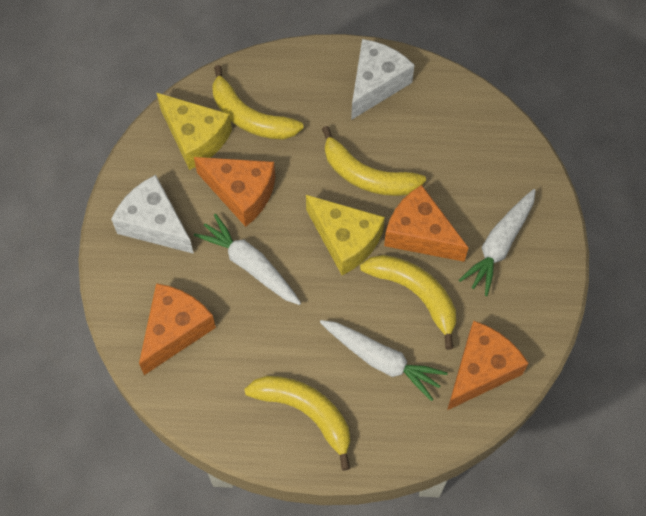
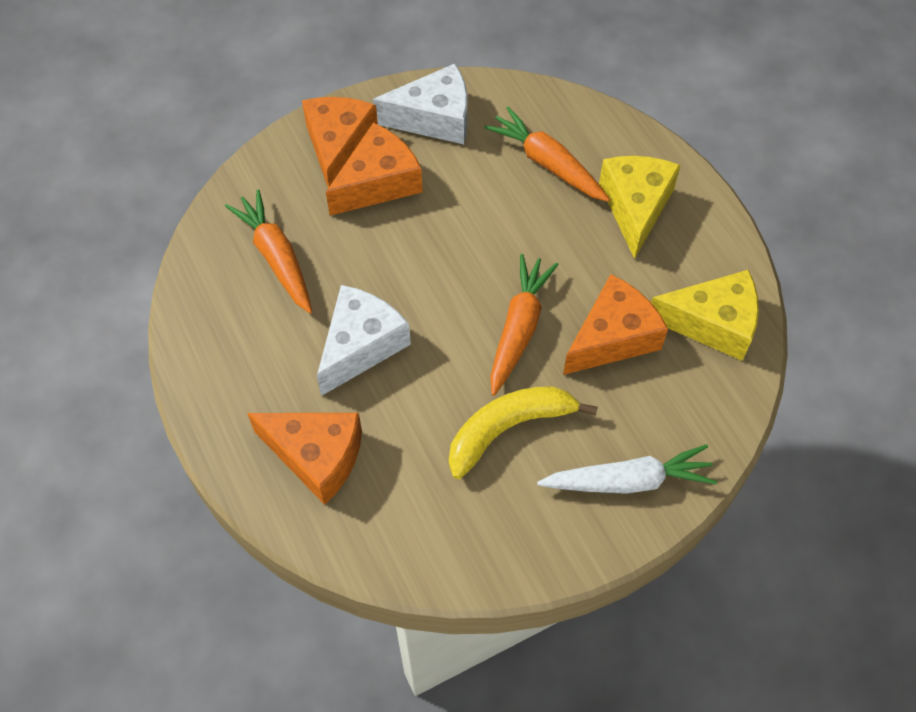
orange carrot: none = 0 -> [225,189,312,314] [484,107,610,202] [490,254,559,396] = 3
white carrot: [194,214,301,305] [320,320,447,401] [459,189,536,296] = 3 -> [537,444,717,494] = 1
yellow banana: [212,65,304,140] [244,376,350,471] [322,126,426,196] [360,255,456,350] = 4 -> [449,386,598,479] = 1

